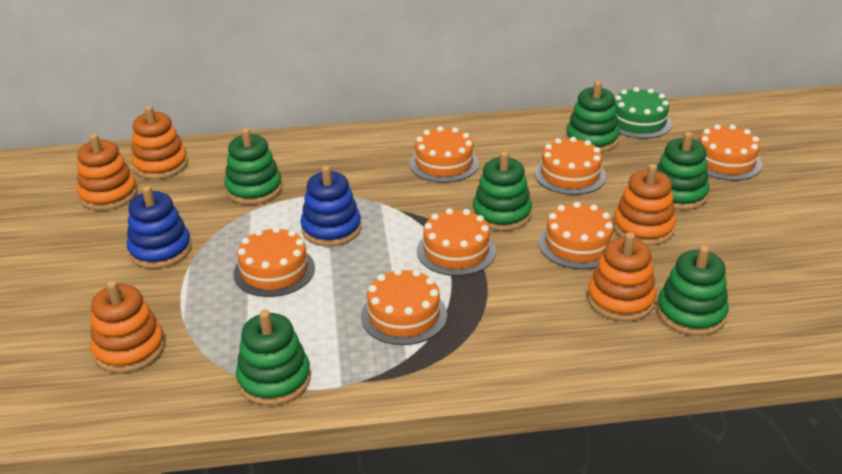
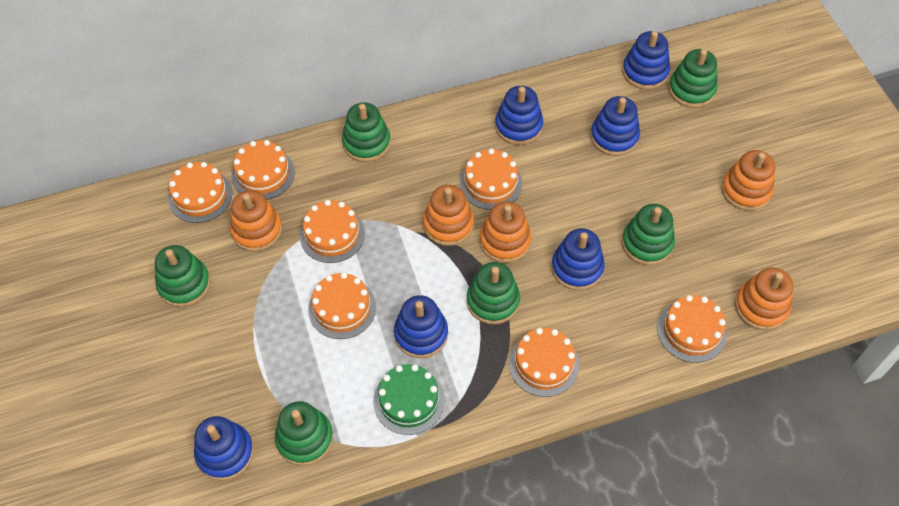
blue stacking toy: [127,186,192,269] [300,165,361,247] = 2 -> [194,416,254,481] [394,295,448,358] [495,86,543,145] [551,228,605,290] [590,96,640,156] [622,31,670,90] = 6

